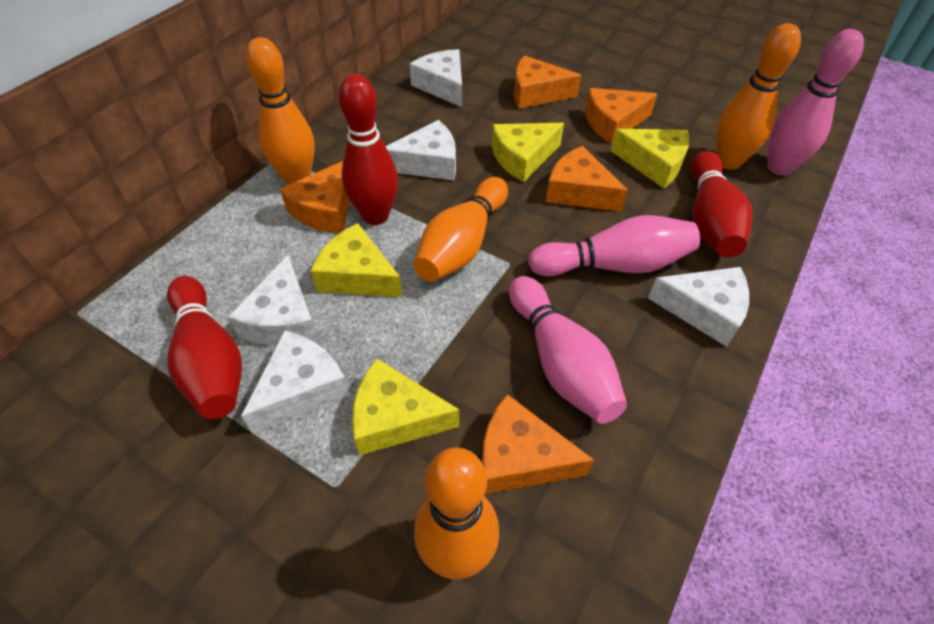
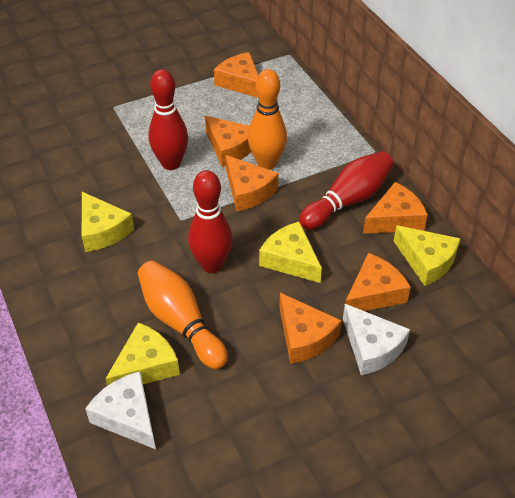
orange bowling pin: [246,37,315,185] [414,177,508,282] [414,447,499,579] [717,23,801,170] = 4 -> [138,261,228,369] [248,69,287,170] = 2
orange cheese: [280,161,350,233] [482,394,594,494] [514,55,581,109] [546,146,628,212] [585,88,657,144] = 5 -> [205,116,251,167] [214,52,258,98] [226,155,278,211] [279,293,341,364] [345,253,411,311] [363,182,428,234] = 6
pink bowling pin: [509,276,627,424] [528,215,700,276] [767,29,864,176] = 3 -> none = 0
white cheese: [228,255,318,346] [241,330,350,433] [386,120,456,181] [410,49,462,107] [648,267,749,347] = 5 -> [85,371,156,449] [343,304,410,375] = 2

